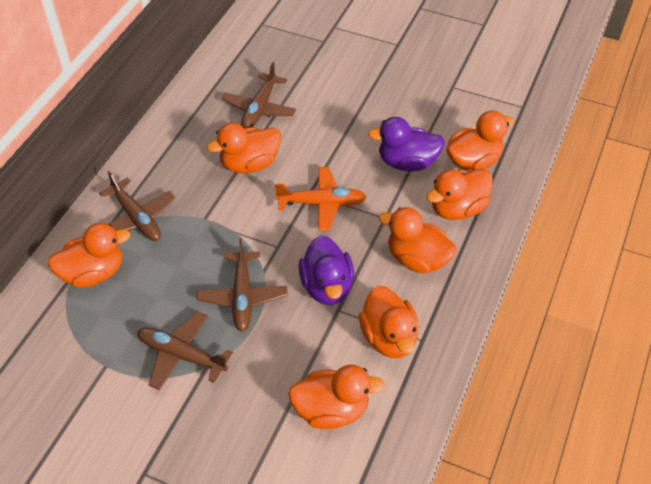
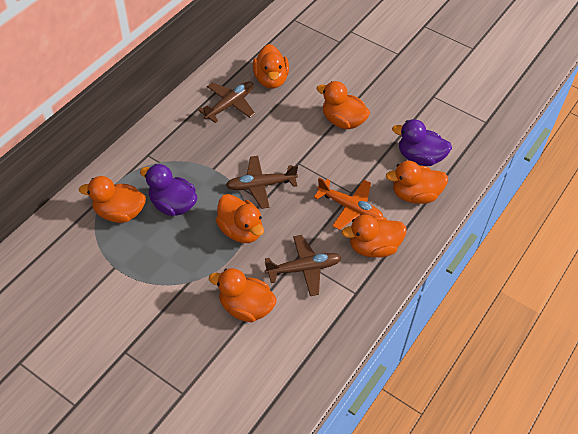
brown plane: [99,171,175,241] [137,312,233,390] [197,238,287,332] [222,62,296,129] = 4 -> [198,81,255,123] [225,156,298,209] [265,235,342,296] = 3

